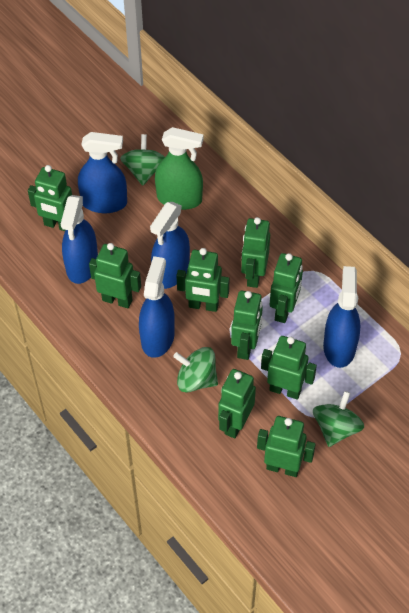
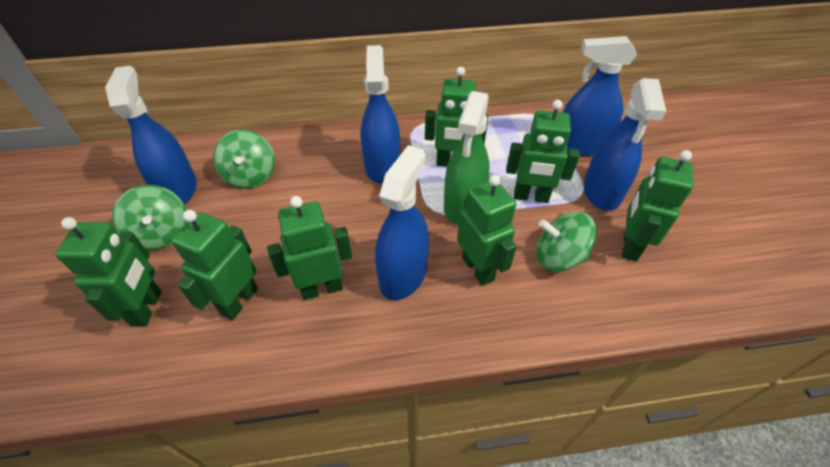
green robot: [28,165,72,231] [89,243,141,308] [176,248,229,312] [218,369,256,438] [231,291,263,360] [241,217,270,288] [257,416,316,477] [261,336,317,400] [270,253,303,323] = 9 -> [56,217,161,327] [171,210,258,320] [267,196,352,300] [425,67,488,167] [457,175,517,286] [506,100,580,203] [622,150,693,262] = 7

